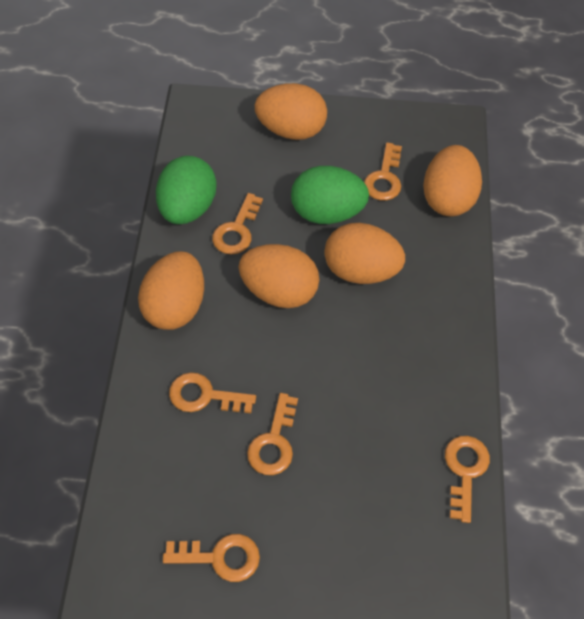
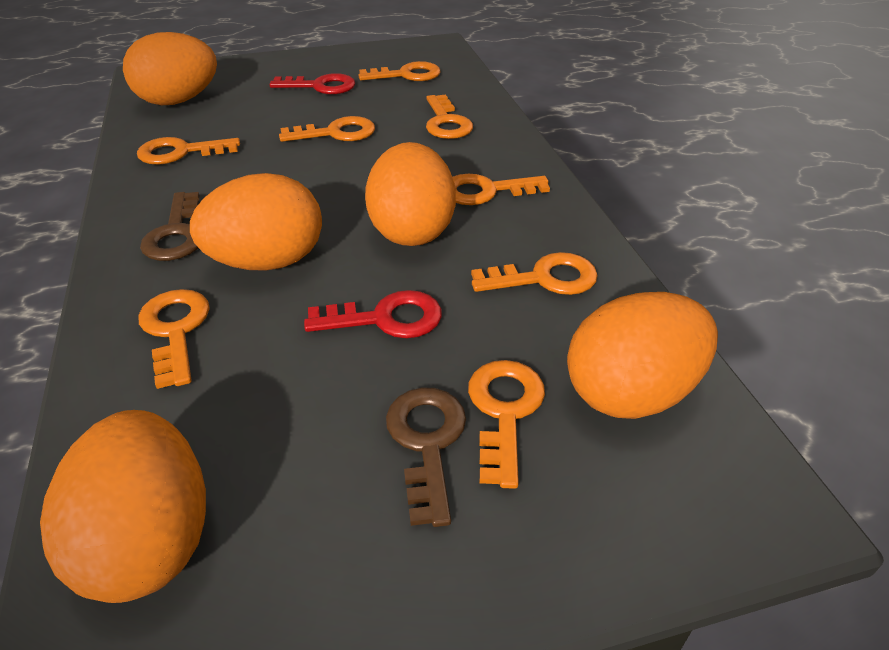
brown key: none = 0 -> [140,192,200,261] [386,387,466,527] = 2
green egg: [156,156,216,224] [291,166,369,224] = 2 -> none = 0
orange key: [163,534,260,582] [169,372,256,413] [212,193,263,254] [247,393,298,475] [364,143,402,201] [445,436,490,523] = 6 -> [137,137,240,164] [138,289,210,389] [279,116,375,142] [358,61,441,81] [426,94,473,139] [452,174,550,205] [468,360,545,489] [471,252,598,295] = 8
red key: none = 0 -> [270,73,355,94] [304,290,442,338] = 2

